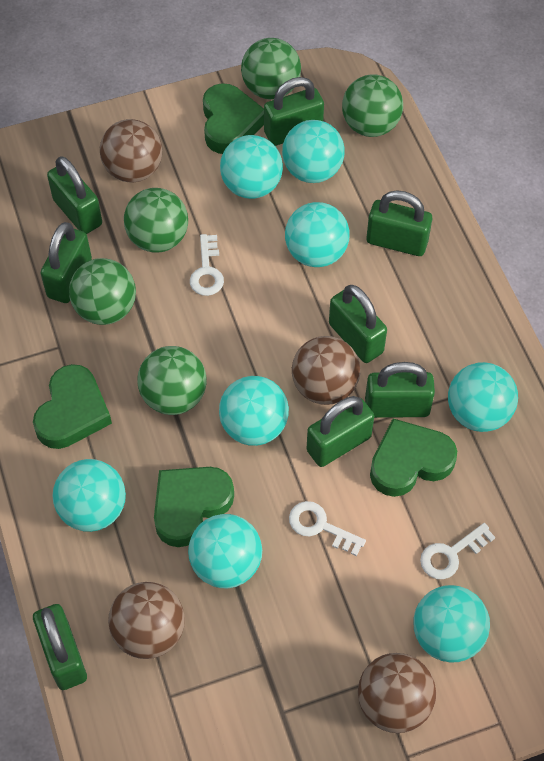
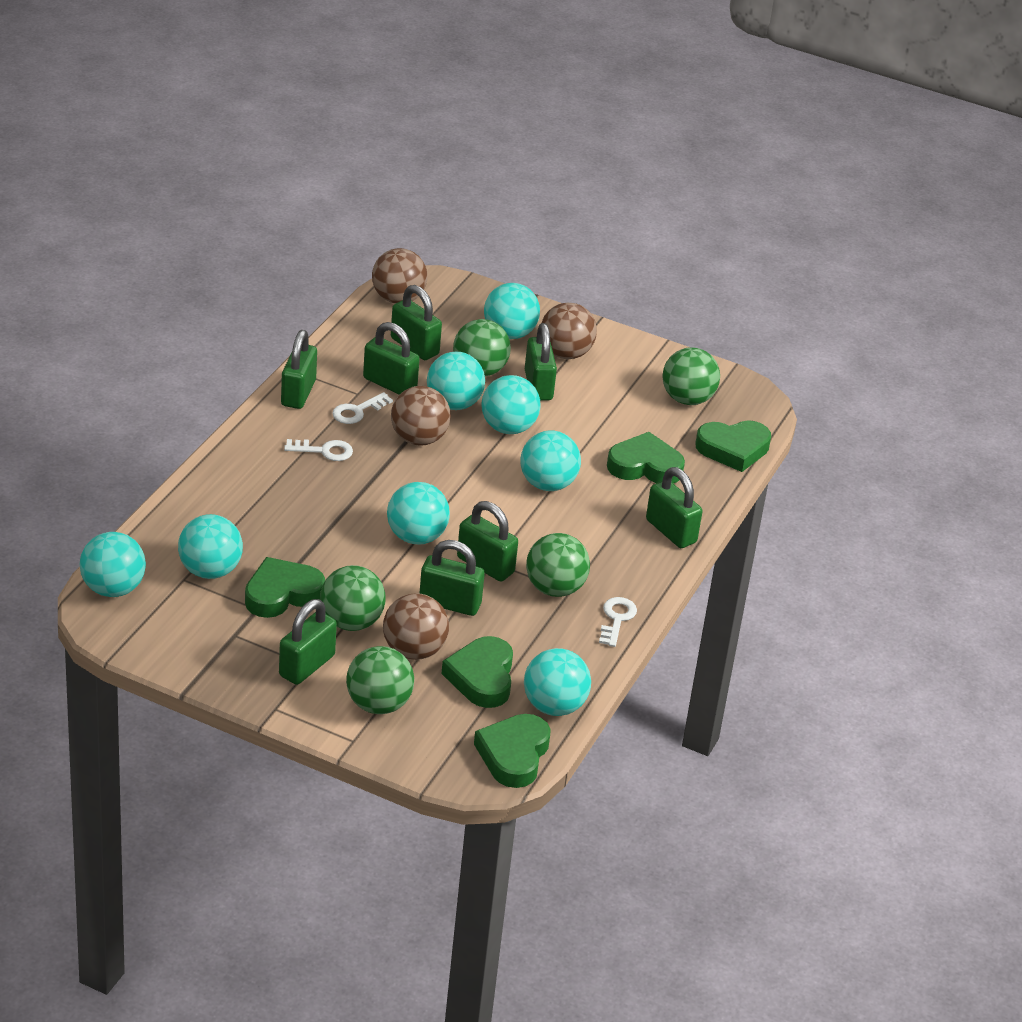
green heart: [33,364,112,449] [154,467,234,547] [203,83,264,154] [370,419,457,497] = 4 -> [245,557,325,618] [442,636,513,708] [474,714,551,788] [607,432,685,483] [695,420,771,472] = 5

